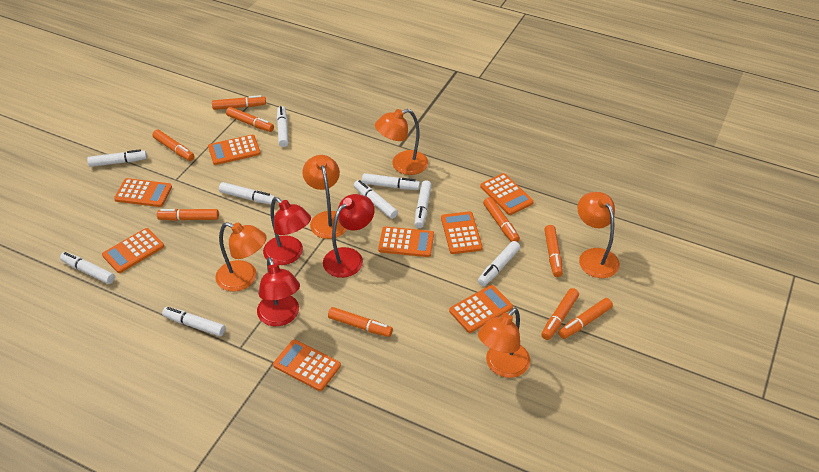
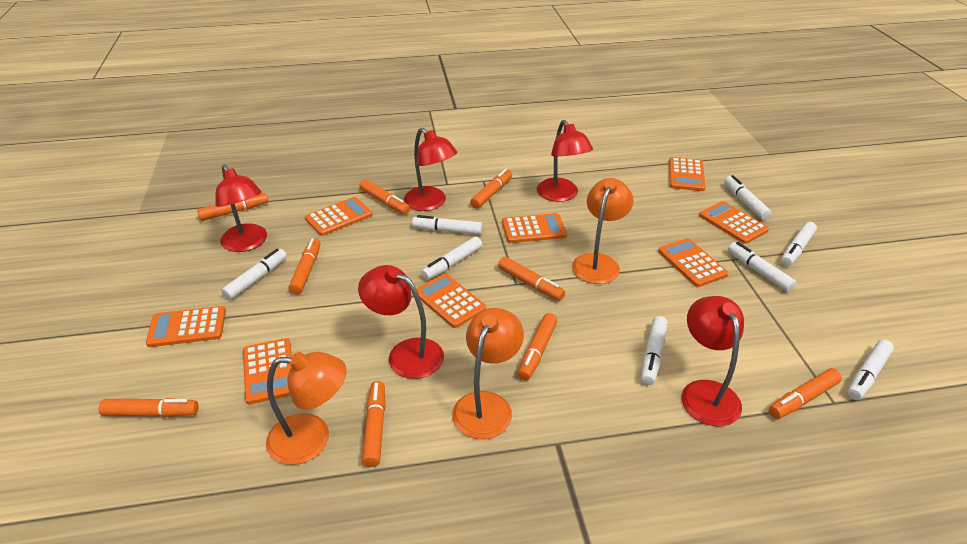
orange lamp: [215,222,266,291] [302,155,347,239] [375,109,428,175] [478,308,530,378] [578,192,620,278] = 5 -> [266,352,347,465] [452,308,524,439] [572,178,634,284] = 3
red lamp: [257,257,300,326] [263,197,311,265] [323,194,375,278] = 3 -> [215,165,267,252] [358,265,444,379] [404,128,458,211] [537,120,593,202] [682,296,744,426] = 5
white marker: [60,252,115,284] [87,149,147,167] [162,307,225,336] [219,182,275,204] [277,106,289,147] [354,180,398,219] [362,173,420,190] [415,180,432,228] [478,241,520,286] = 9 -> [221,249,287,300] [412,215,483,235] [421,236,482,280] [641,316,668,385] [724,175,772,220] [728,242,796,292] [781,222,817,266] [847,339,894,400] = 8

